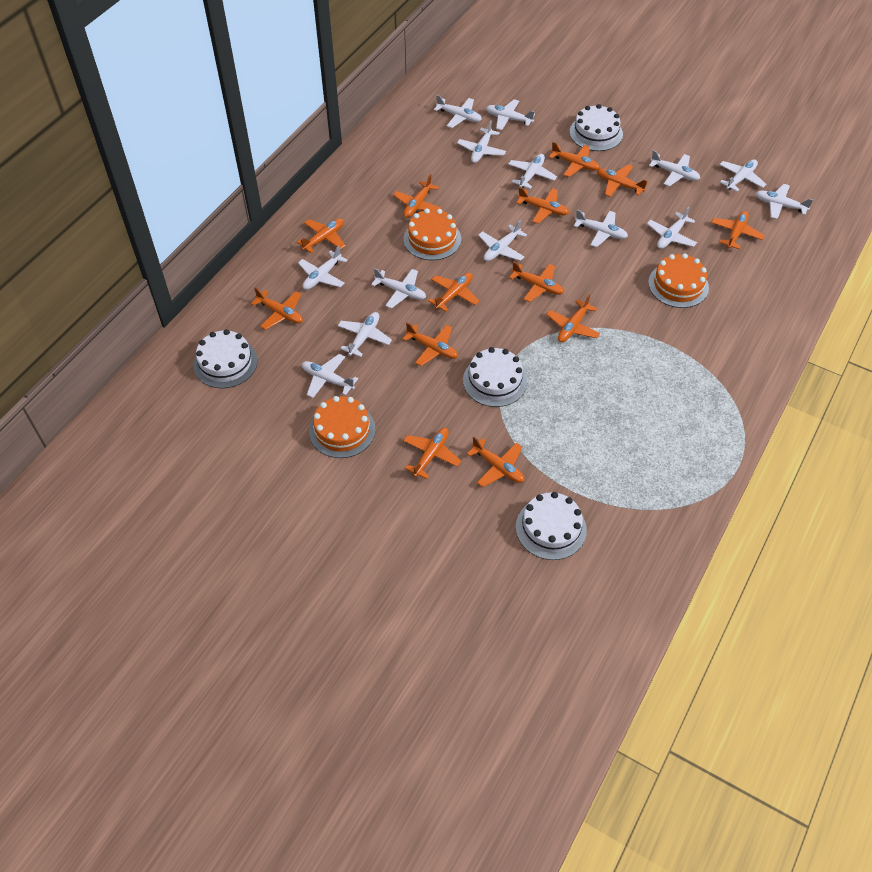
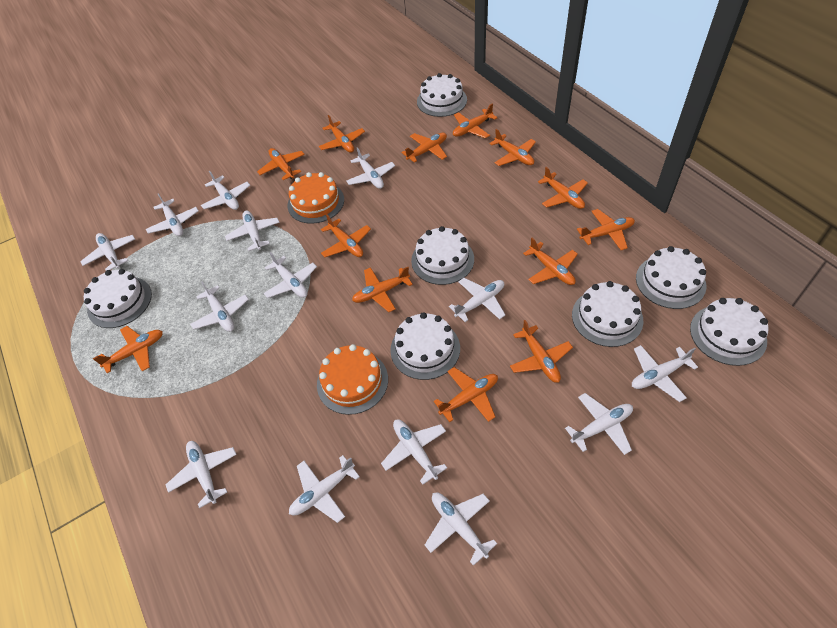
orange cake: [309,396,376,458] [403,208,461,260] [648,253,709,308] = 3 -> [287,172,344,224] [317,344,388,415] = 2
white cake: [194,329,258,388] [463,347,527,407] [516,492,587,560] [570,104,623,151] = 4 -> [84,269,152,328] [390,312,460,380] [411,226,474,285] [417,73,467,117] [572,281,643,347] [636,246,706,309] [690,298,768,366] = 7

